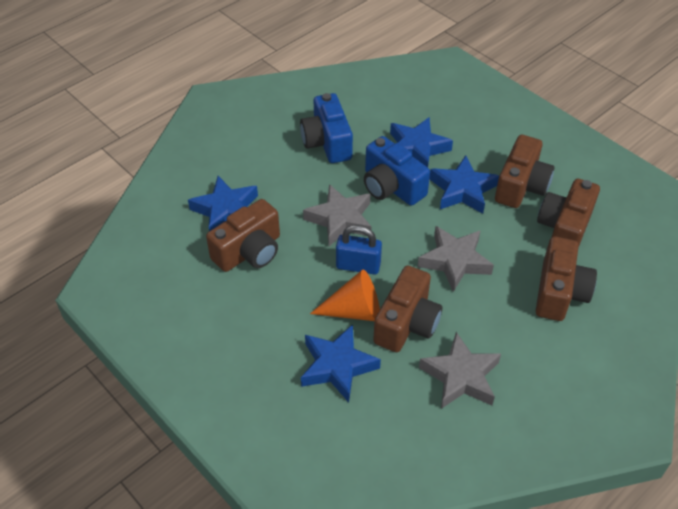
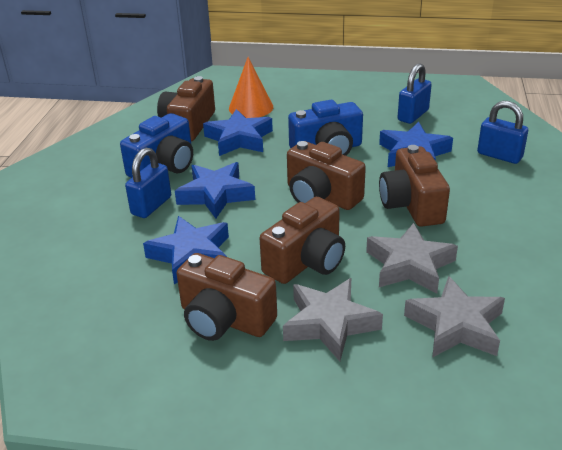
blue padlock: [336,225,382,275] = 1 -> [125,148,171,218] [398,63,432,124] [477,101,528,164] = 3

